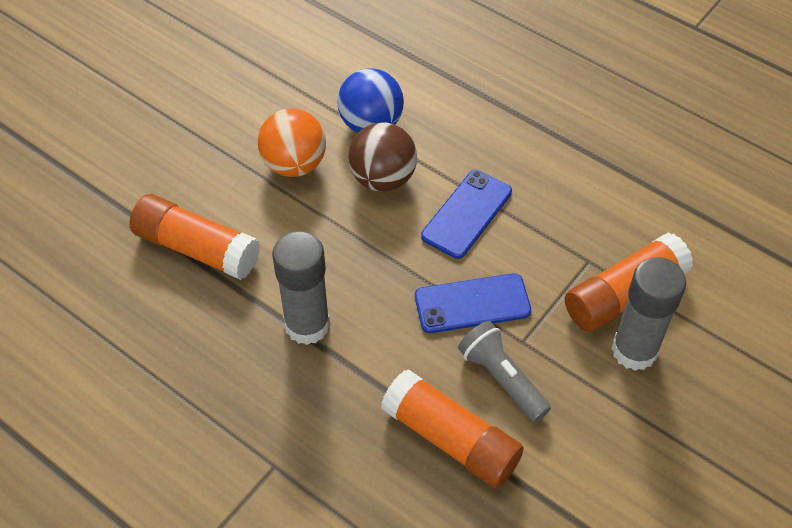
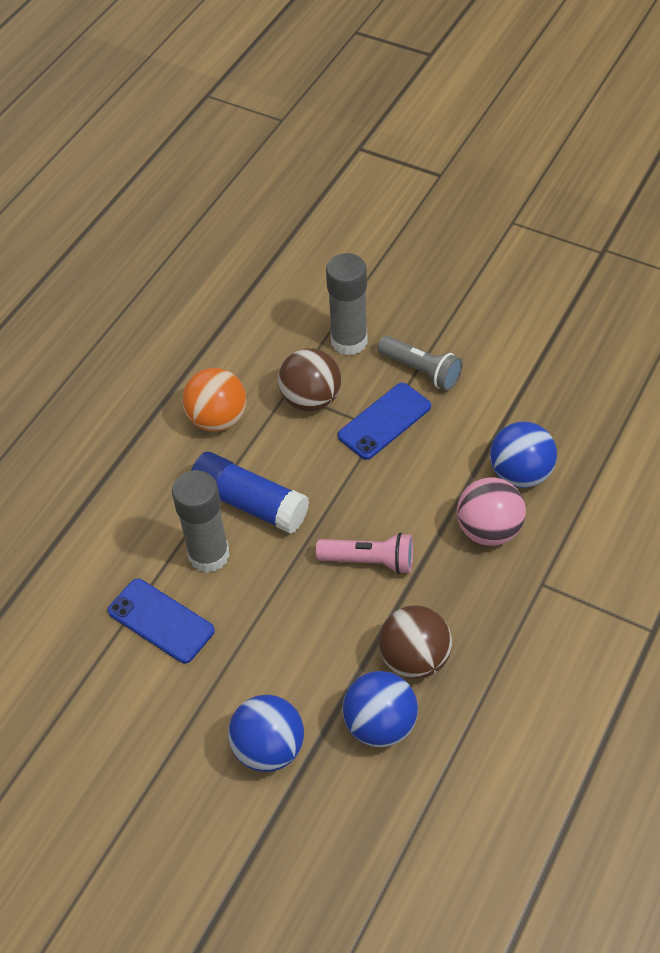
blue ball: [337,68,404,133] = 1 -> [228,695,304,772] [342,671,418,748] [490,421,557,488] = 3
blue glue stick: none = 0 -> [191,452,309,534] = 1
brown ball: [348,122,417,192] = 1 -> [278,348,341,412] [379,606,452,679] = 2
orange glue stick: [130,194,260,280] [381,369,524,488] [565,233,693,332] = 3 -> none = 0
pink ball: none = 0 -> [457,477,526,546] = 1
pink flashlight: none = 0 -> [316,533,413,574] = 1

